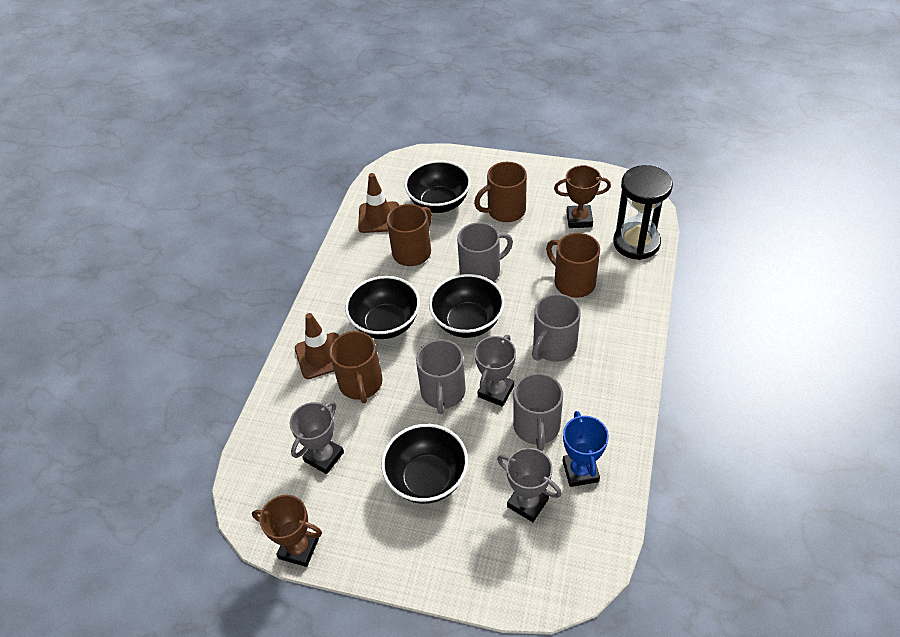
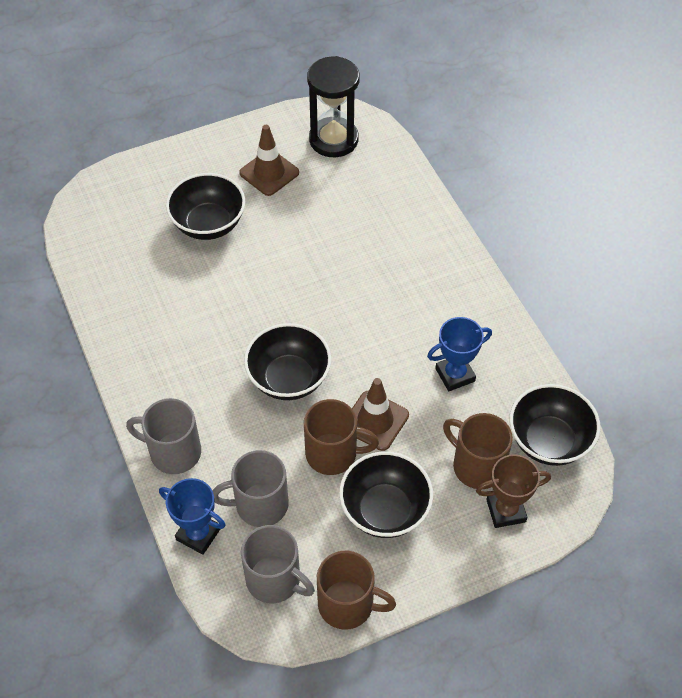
blue trophy: [563,411,609,487] = 1 -> [159,478,226,555] [427,317,492,391] = 2
brown mug: [329,331,383,403] [387,204,432,266] [474,162,527,222] [546,233,600,298] = 4 -> [304,399,379,475] [317,551,396,630] [443,413,513,489] = 3
brown trophy: [252,495,322,567] [554,165,611,228] = 2 -> [476,454,551,528] = 1
grey mug: [416,339,466,414] [457,222,513,282] [513,373,563,451] [532,294,581,362] = 4 -> [126,398,201,474] [212,450,289,527] [241,525,315,603] = 3
grey trophy: [289,401,344,474] [474,335,516,407] [497,448,562,522] = 3 -> none = 0

